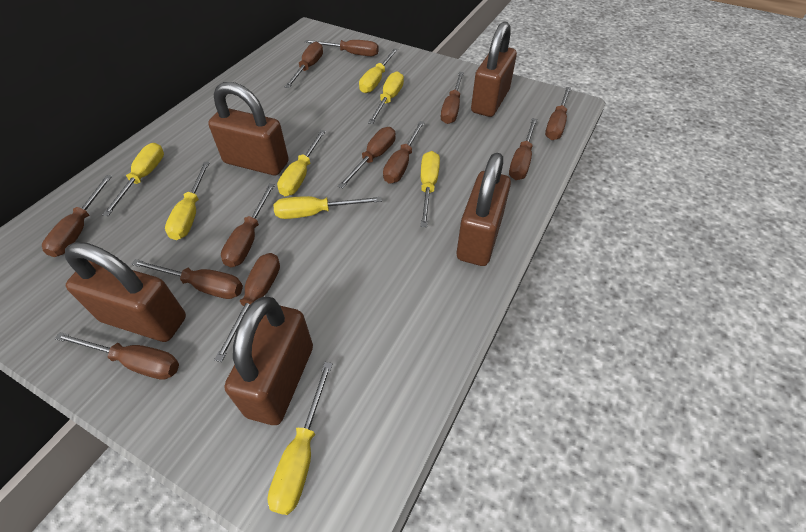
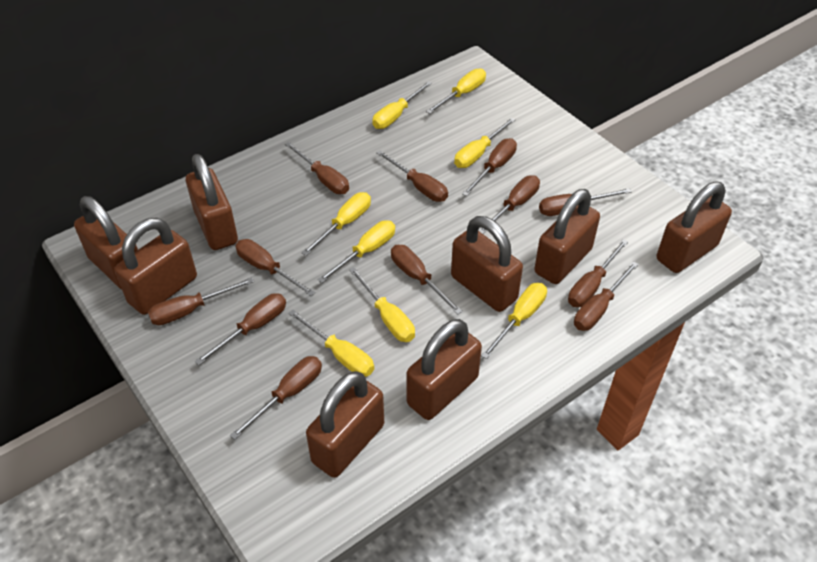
brown padlock: [65,242,186,342] [208,82,289,175] [224,297,313,425] [457,153,511,266] [471,21,517,117] = 5 -> [74,196,138,290] [114,218,197,315] [186,154,238,250] [306,371,384,478] [406,319,482,420] [451,216,523,312] [534,189,600,284] [657,181,732,273] = 8

